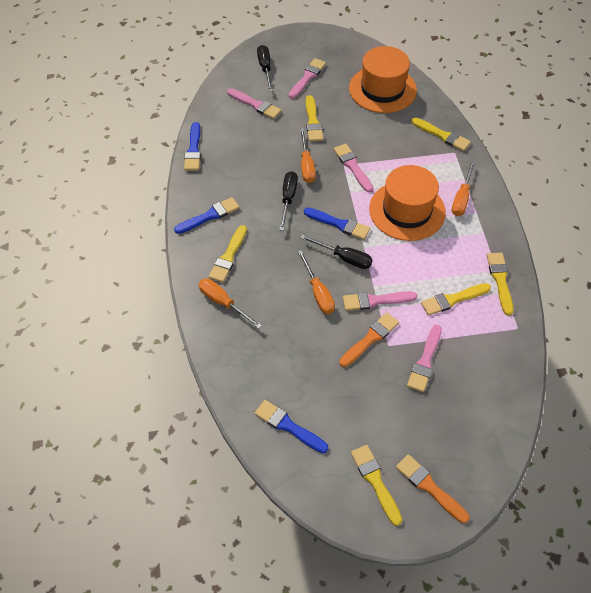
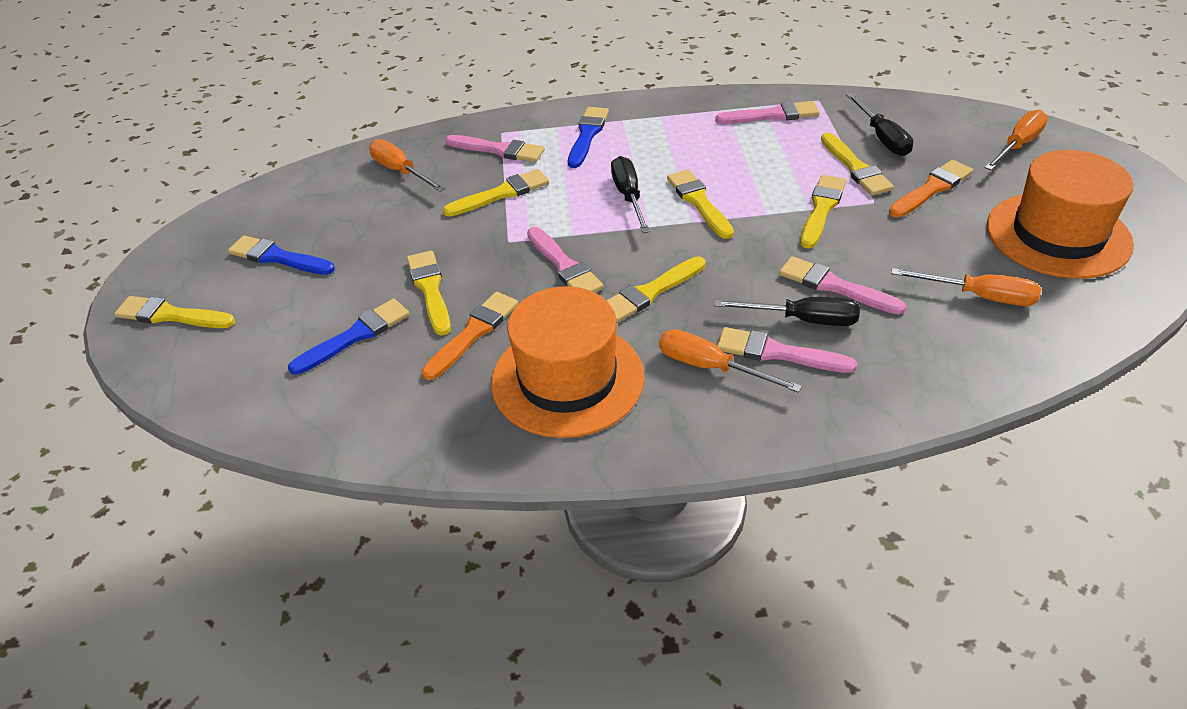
blue brush: [174,197,240,234] [184,122,201,171] [255,400,328,453] [304,208,370,240] = 4 -> [228,236,335,275] [288,299,410,375] [568,107,609,168] = 3
yellow brush: [209,225,247,282] [306,95,323,142] [351,445,402,526] [411,118,471,151] [421,283,491,316] [487,253,514,316] = 6 -> [114,296,235,328] [407,251,451,336] [443,169,549,217] [606,256,706,322] [667,169,734,239] [800,175,846,249] [821,133,894,196] = 7

